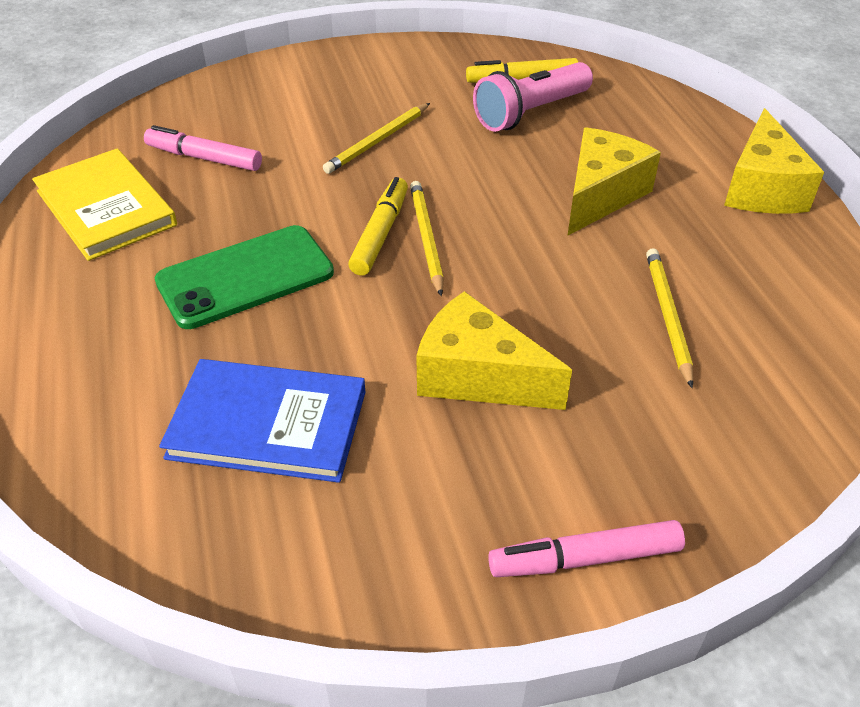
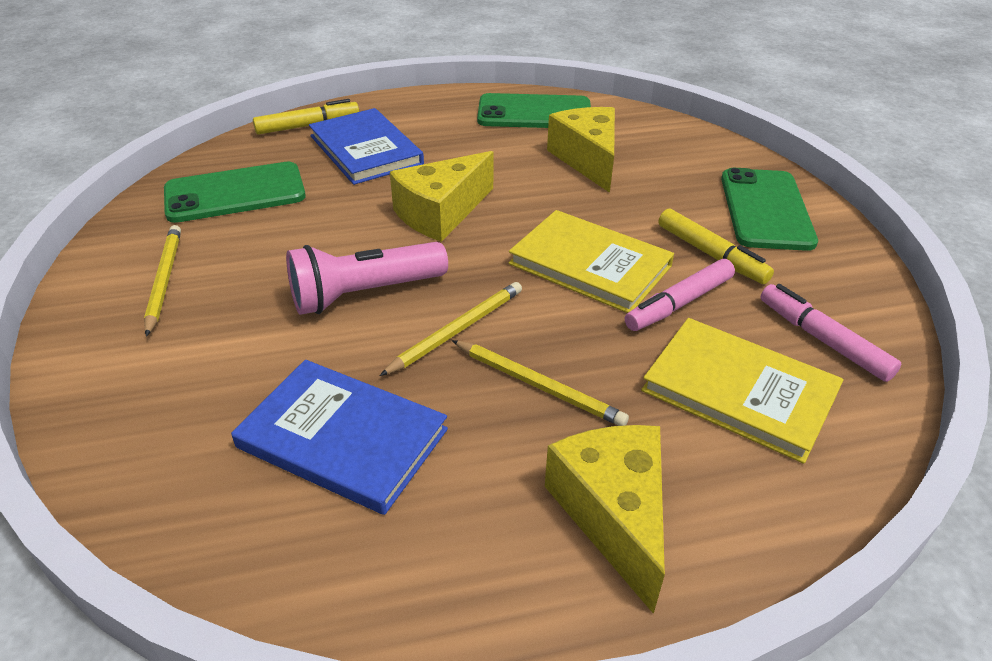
blue book: [159,359,366,483] = 1 -> [231,360,448,515] [309,108,424,185] = 2
green phone: [155,225,334,329] = 1 -> [164,162,306,223] [477,93,591,128] [721,168,818,251] = 3
yellow book: [32,149,177,261] = 1 -> [509,210,674,313] [641,318,843,464] = 2

